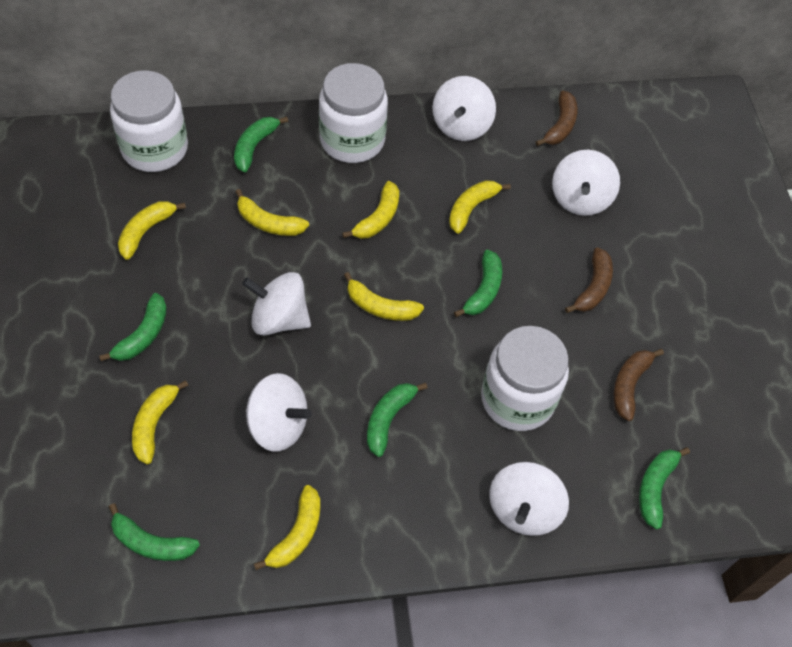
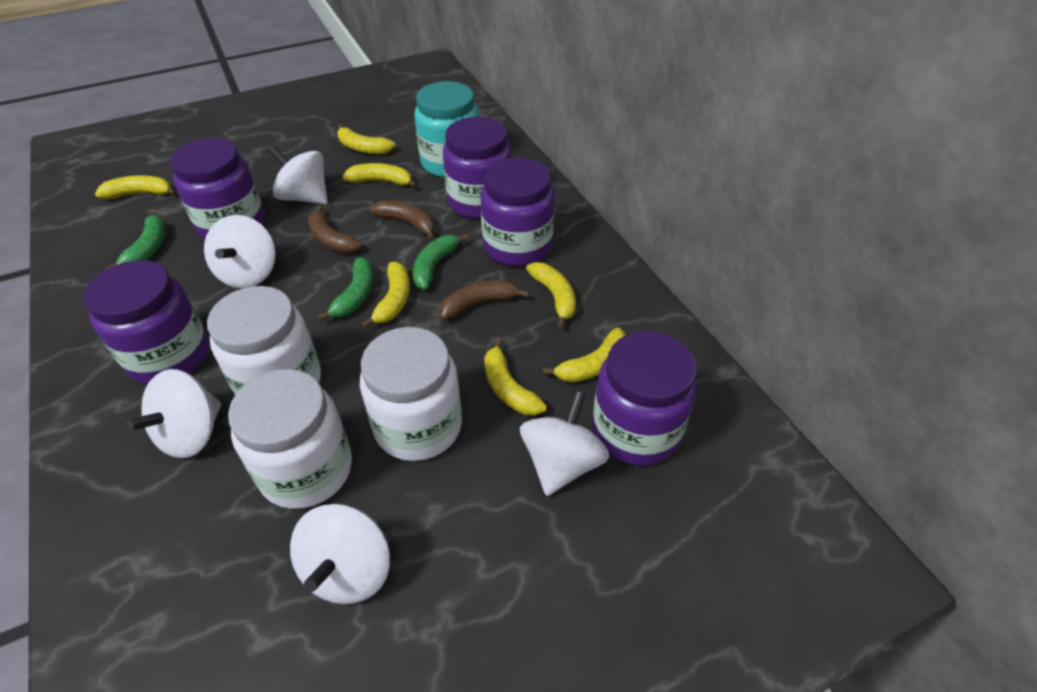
green banana: [99,293,167,361] [109,503,200,561] [234,116,288,172] [367,383,428,457] [454,250,502,317] [639,447,690,529] = 6 -> [106,215,166,269] [318,257,373,321] [413,234,469,290] = 3
purple jar: none = 0 -> [84,260,209,384] [170,138,265,239] [443,117,512,219] [480,158,555,266] [592,331,697,466] = 5
turquoise jar: none = 0 -> [414,81,479,177] = 1

